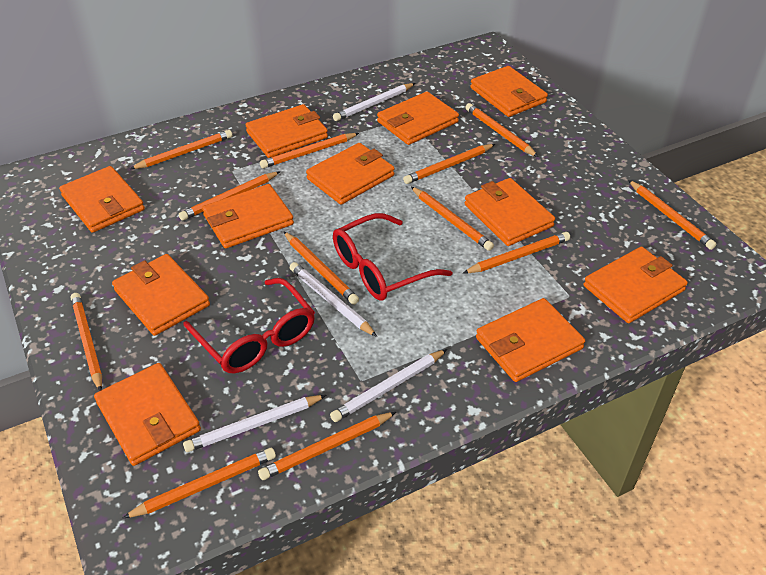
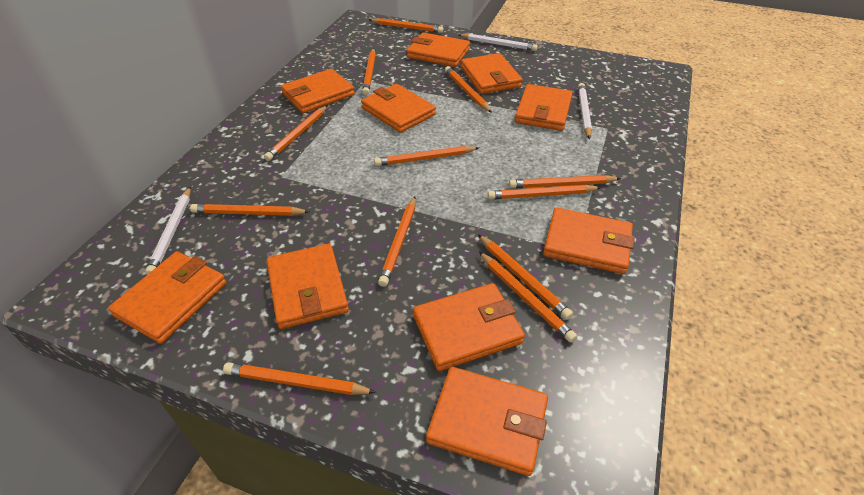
orange wallet: [59,166,145,233] [94,363,201,466] [112,254,210,336] [202,184,294,248] [246,104,328,158] [306,143,394,205] [377,92,459,145] [465,178,555,246] [470,66,548,117] [476,298,585,382] [584,247,688,323] = 11 -> [108,251,226,344] [267,244,349,329] [281,69,355,113] [361,84,436,133] [407,32,470,67] [413,283,525,371] [426,367,548,476] [461,53,523,94] [515,84,573,131] [543,207,635,274] = 10
red glasses: [183,278,315,373] [333,213,452,300] = 2 -> none = 0
white pencil: [183,395,326,452] [290,262,377,337] [330,349,447,422] [333,83,415,121] = 4 -> [145,187,191,275] [459,33,538,51] [578,83,592,139] = 3

